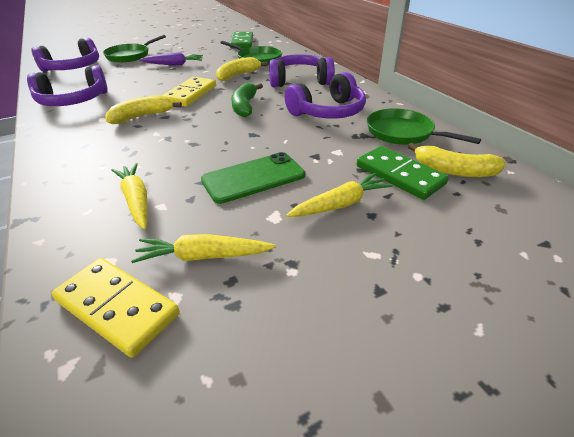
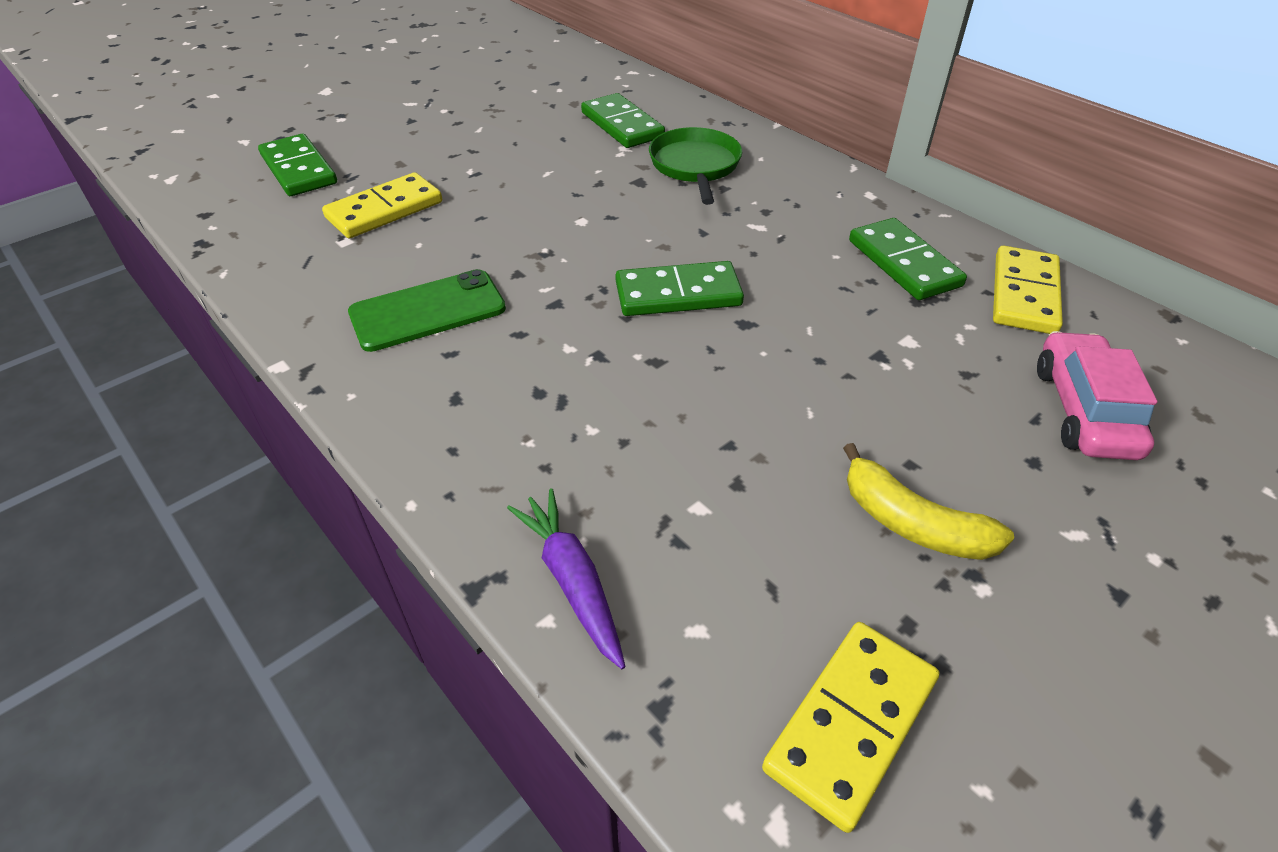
green banana: [231,82,263,117] = 1 -> none = 0
green domino: [230,32,253,49] [357,146,449,200] = 2 -> [258,134,337,196] [581,93,665,148] [616,261,744,316] [849,218,967,300] = 4
green pan: [103,35,166,63] [220,41,282,65] [367,108,481,145] = 3 -> [649,127,742,205] = 1
pink car: none = 0 -> [1037,331,1158,460] = 1
purple headphones: [27,65,108,106] [31,37,99,72] [269,54,335,87] [285,72,366,119] = 4 -> none = 0
yellow banana: [105,95,182,124] [216,57,267,81] [408,143,506,177] = 3 -> [843,443,1014,560] = 1
yellow carrot: [111,163,147,230] [131,234,275,263] [286,173,393,217] = 3 -> none = 0
yellow domino: [51,258,179,358] [162,77,216,107] = 2 -> [322,172,442,238] [762,622,939,833] [993,246,1063,334] = 3

